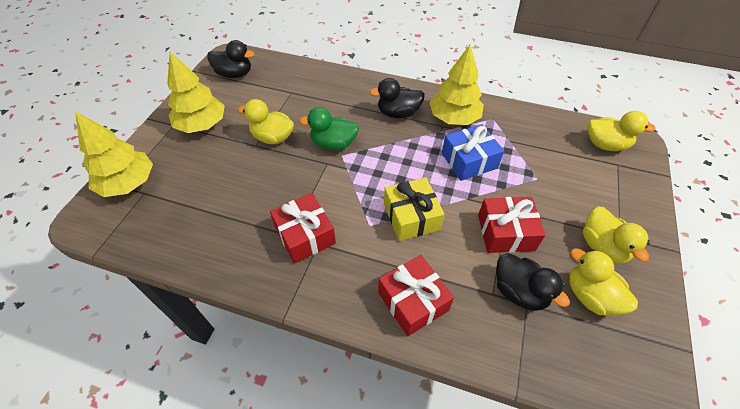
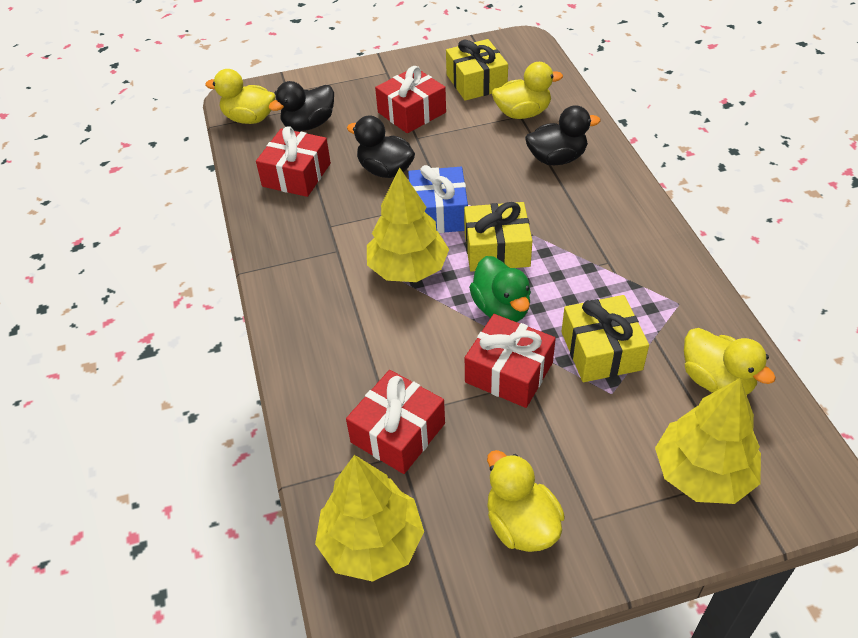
red gift: [270,193,336,263] [378,255,454,336] [478,197,546,253] = 3 -> [256,126,331,197] [346,370,445,474] [375,66,446,133] [465,314,556,408] = 4
yellow gift: [384,178,445,241] = 1 -> [446,39,508,101] [464,202,532,272] [561,295,649,382] = 3

